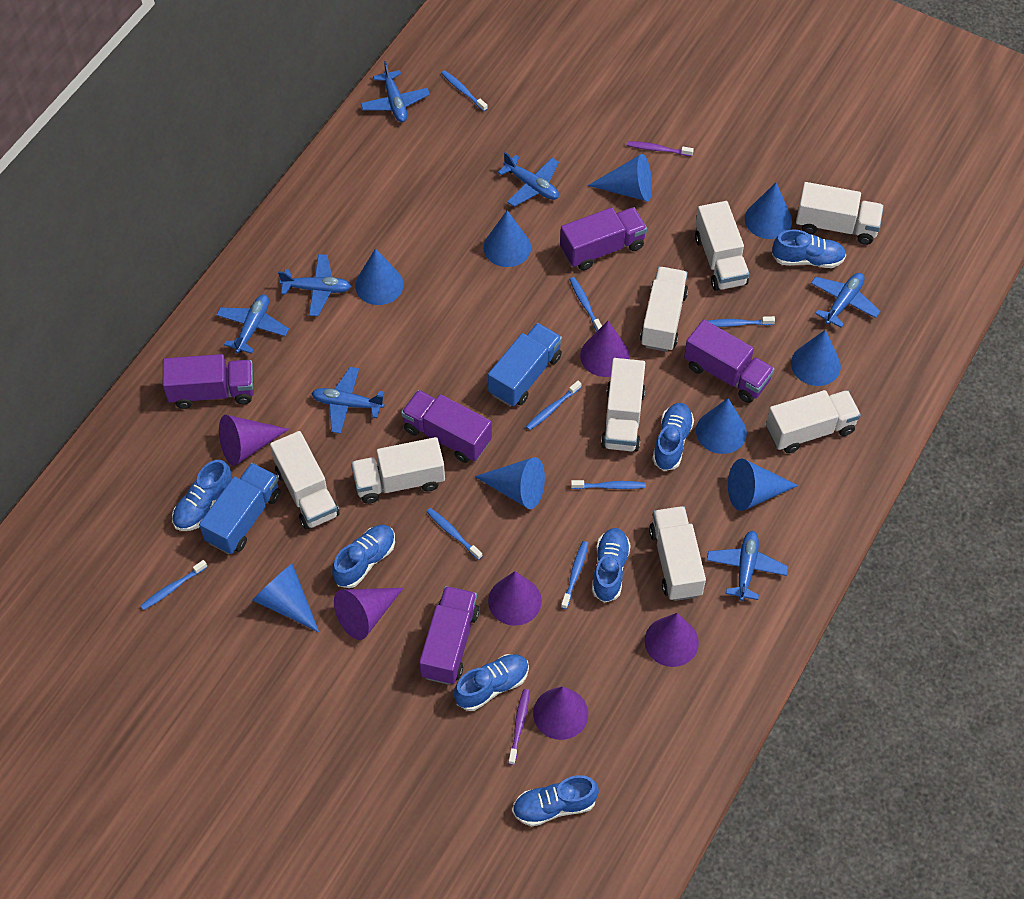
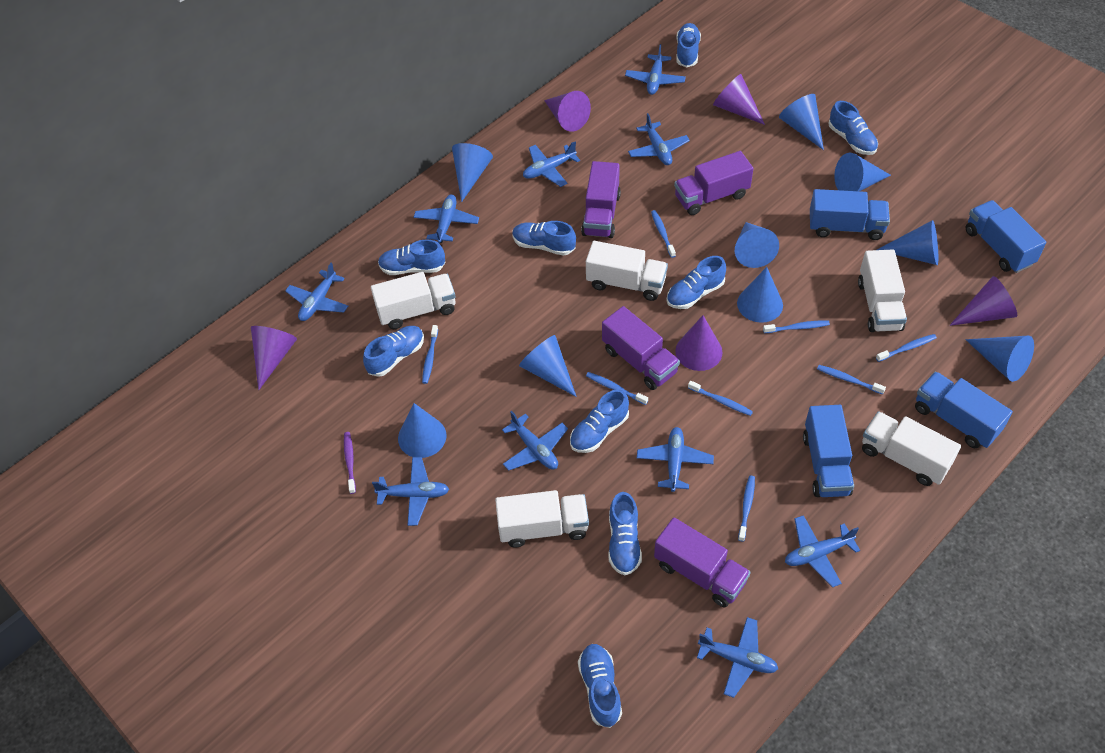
blue plane: [216,294,289,354] [278,254,351,316] [311,367,384,434] [360,61,430,122] [498,152,559,207] [707,531,788,601] [811,273,881,328] = 7 -> [285,263,348,321] [372,457,449,526] [414,195,479,243] [502,411,568,471] [523,142,580,187] [625,44,686,95] [628,113,690,165] [637,427,714,492] [697,617,778,698] [785,515,860,587] = 10
blue shoe: [172,460,232,531] [332,525,395,588] [454,654,529,711] [512,775,599,826] [592,528,631,603] [652,403,694,471] [772,230,846,268] = 7 -> [363,326,424,377] [378,240,445,275] [512,221,576,256] [570,389,629,453] [578,644,622,728] [609,492,642,575] [666,256,726,309] [676,23,701,68] [829,101,878,155] = 9
blue truck: [199,463,281,554] [488,323,562,407] = 2 -> [803,405,854,497] [810,189,890,240] [915,371,1013,448] [966,200,1046,273] = 4
purple cone: [219,415,289,466] [334,588,403,640] [488,571,542,626] [533,686,588,740] [580,321,630,377] [644,613,699,667] = 6 -> [251,326,297,390] [544,91,591,132] [675,316,723,371] [713,74,765,125] [949,276,1017,326] = 5
purple toothbrush: [508,689,530,765] [627,141,694,156] = 2 -> [344,432,356,494] = 1
purple truck: [163,354,254,409] [401,390,492,463] [419,586,479,685] [560,207,647,270] [684,319,774,403] = 5 -> [581,161,621,238] [602,306,680,390] [654,517,751,607] [674,151,753,215] = 4
white truck: [270,431,340,529] [351,437,445,504] [601,358,645,452] [640,267,688,352] [649,506,706,601] [695,201,750,291] [766,390,861,453] [796,182,884,245] = 8 -> [371,272,456,329] [495,490,589,548] [586,241,668,301] [858,249,907,332] [862,411,961,486] = 5

